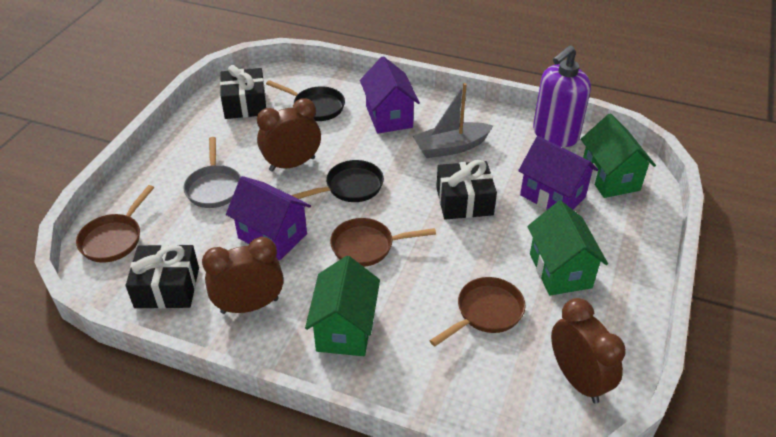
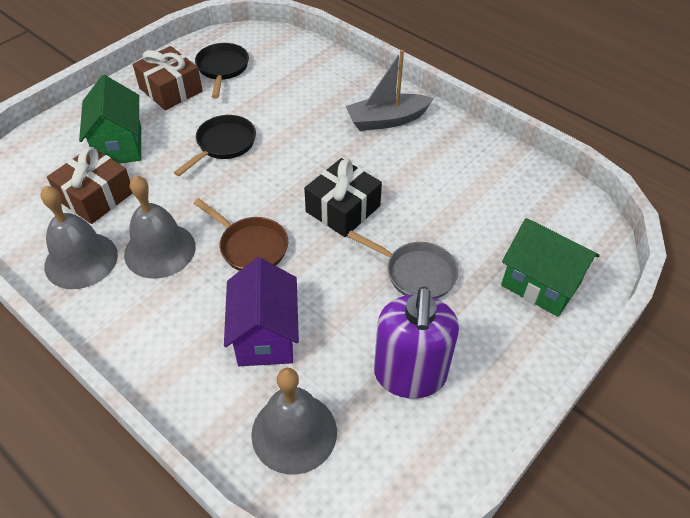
black gift: [126,244,199,309] [220,65,266,119] [436,160,497,220] = 3 -> [304,158,382,237] = 1
brown clock: [202,237,284,314] [257,98,321,172] [551,298,626,403] = 3 -> none = 0
brown gift: none = 0 -> [47,146,133,224] [133,46,203,110] = 2
brown pan: [76,185,154,263] [330,218,436,267] [430,277,525,346] = 3 -> [194,198,288,271] = 1
green house: [305,256,380,356] [527,201,608,295] [581,114,656,198] = 3 -> [79,75,141,163] [501,218,600,317] = 2
grey bell: none = 0 -> [40,186,118,289] [124,175,196,279] [251,368,337,475] = 3
purple house: [226,176,311,260] [360,56,420,134] [518,136,598,210] = 3 -> [224,258,299,366] = 1

